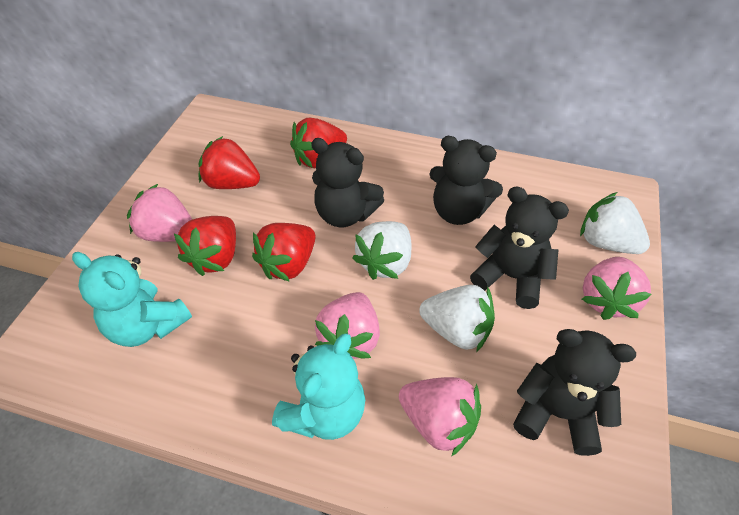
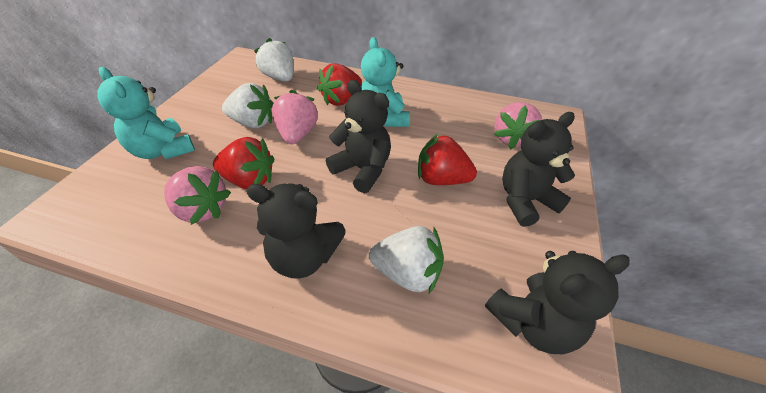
pink strawberry: [127,184,192,242] [315,292,380,359] [399,377,481,457] [582,257,651,320] = 4 -> [164,166,231,225] [272,90,318,144] [494,102,542,150] = 3
red strawberry: [174,216,236,276] [198,136,260,189] [252,223,316,282] [290,118,347,168] = 4 -> [213,137,274,189] [317,63,362,106] [418,134,477,185] = 3

